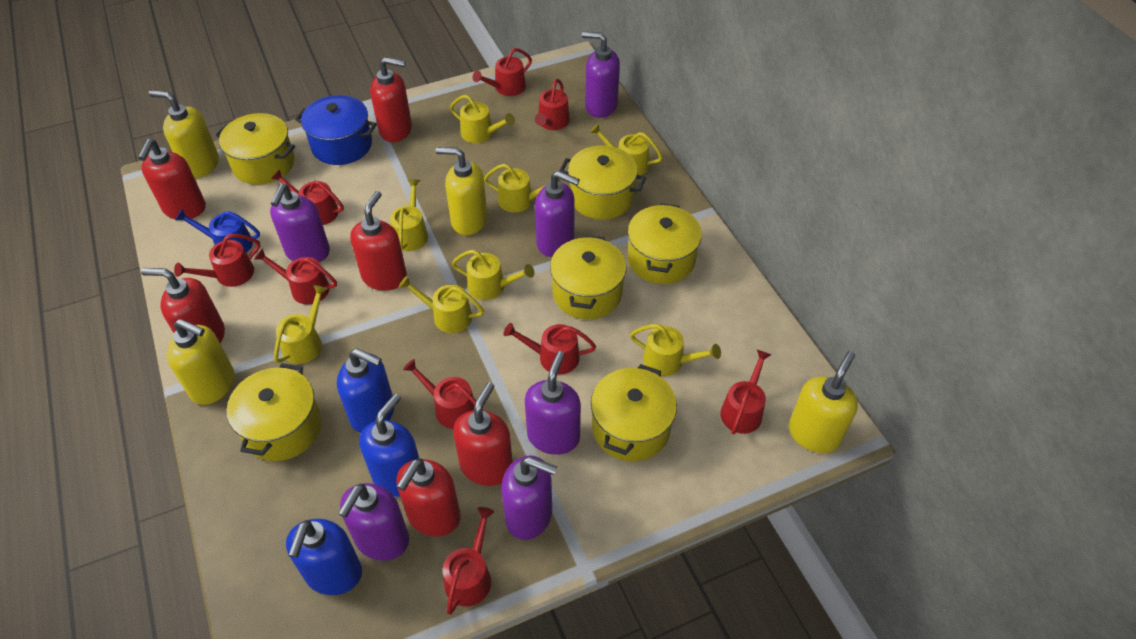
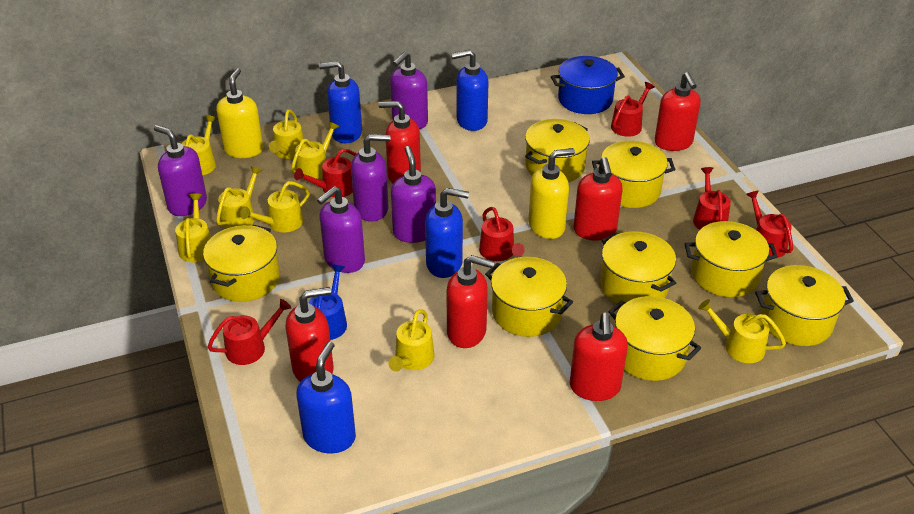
blue soap dispenser: [286,519,362,595] [337,348,394,433] [359,394,419,497] = 3 -> [296,341,356,453] [319,61,362,143] [425,188,469,278] [451,49,489,131] = 4
purple soap dispenser: [270,184,330,262] [338,483,409,561] [501,455,557,540] [525,351,581,455] [535,171,580,257] [582,32,620,118] = 6 -> [154,125,207,216] [317,186,365,273] [351,134,390,222] [390,51,428,129] [391,146,436,243] = 5
red watering can: [174,234,260,287] [254,248,337,304] [271,170,344,225] [403,359,476,429] [443,507,494,615] [473,48,532,96] [504,323,596,374] [535,79,570,130] [720,350,771,435] = 9 -> [207,299,291,365] [294,149,356,197] [479,207,525,261] [611,82,655,137] [693,167,731,230] [746,190,793,258] = 6
yellow pot: [216,113,295,185] [227,363,322,461] [550,235,626,320] [559,145,646,220] [591,364,677,462] [628,203,702,284] = 6 -> [203,225,280,302] [485,257,573,337] [525,119,590,182] [592,141,675,208] [600,231,676,304] [609,296,701,381] [685,221,778,297] [755,265,854,346] = 8
yellow soap dispenser: [149,90,219,178] [166,319,235,405] [436,147,487,235] [789,351,858,453] = 4 -> [216,68,263,158] [529,148,575,239] = 2

